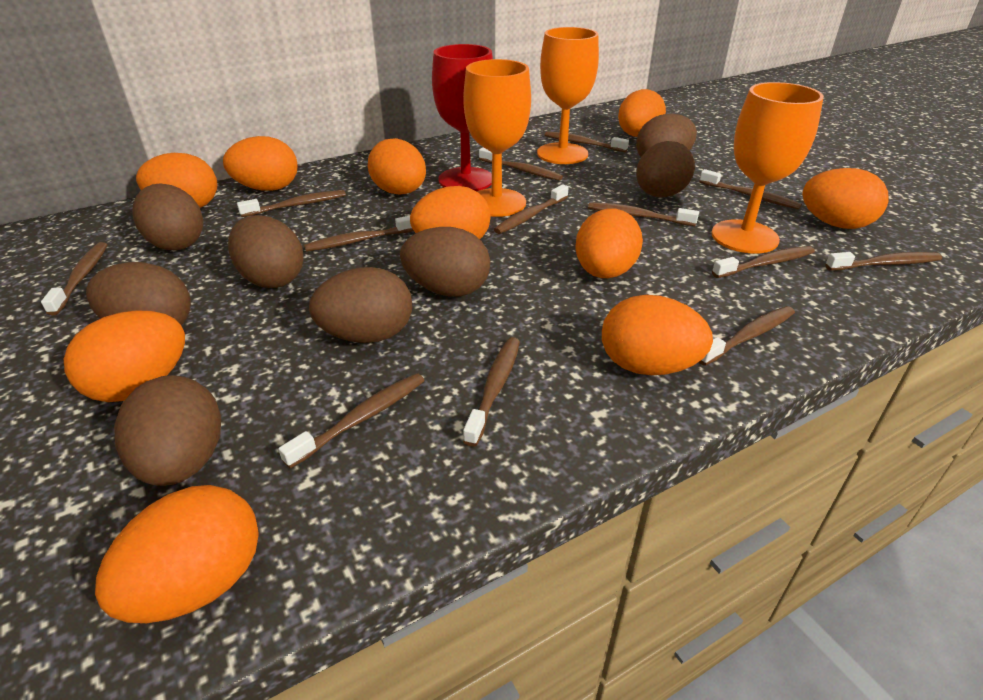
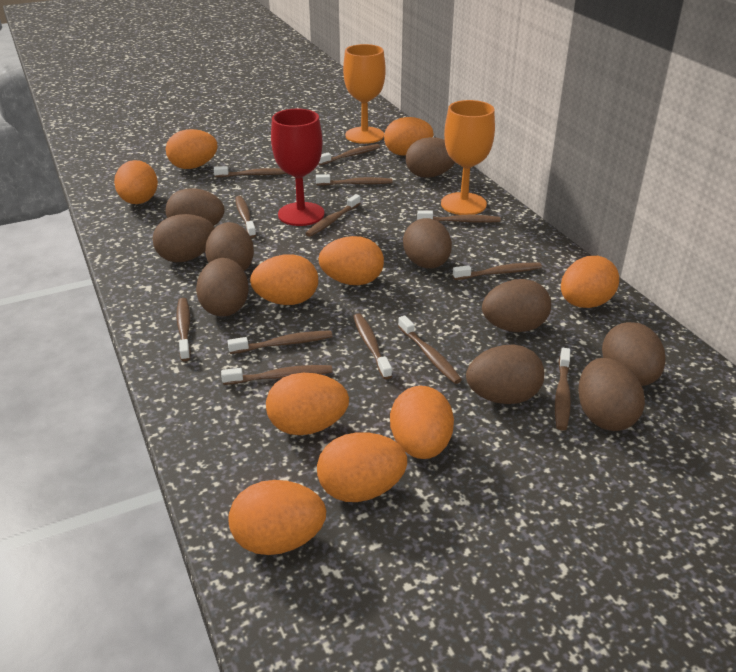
brown egg: [86,262,191,325] [114,375,221,486] [132,183,203,250] [228,215,303,288] [309,267,412,343] [400,227,490,297] [636,113,697,157] [636,141,695,198] = 8 -> [153,214,214,262] [165,188,225,226] [196,258,249,317] [205,222,254,271] [403,218,452,269] [406,137,456,178] [466,345,544,404] [482,279,551,332] [578,358,645,431] [602,322,666,386] = 10
orange goblet: [463,59,531,217] [537,27,599,164] [711,82,824,254] = 3 -> [343,44,386,144] [441,100,495,215] = 2

